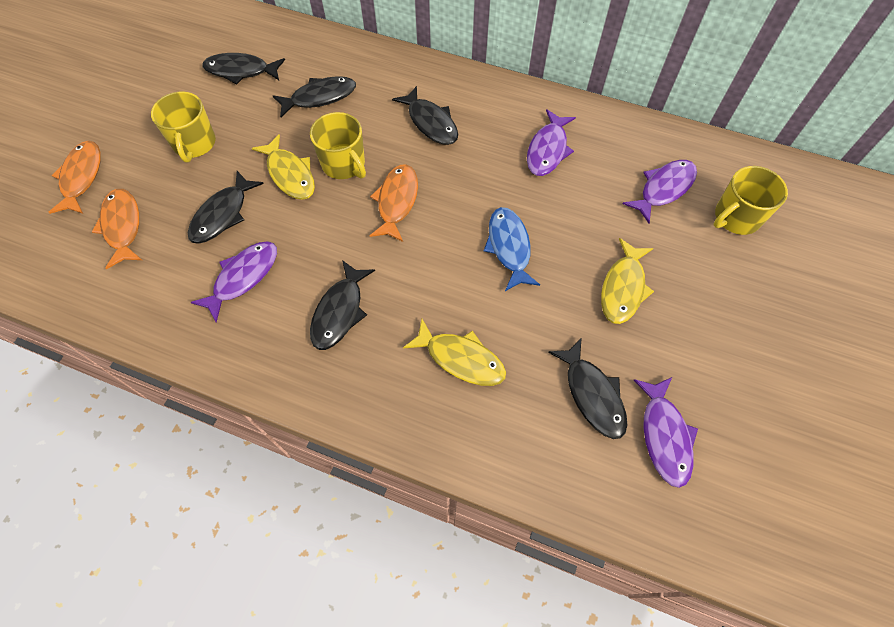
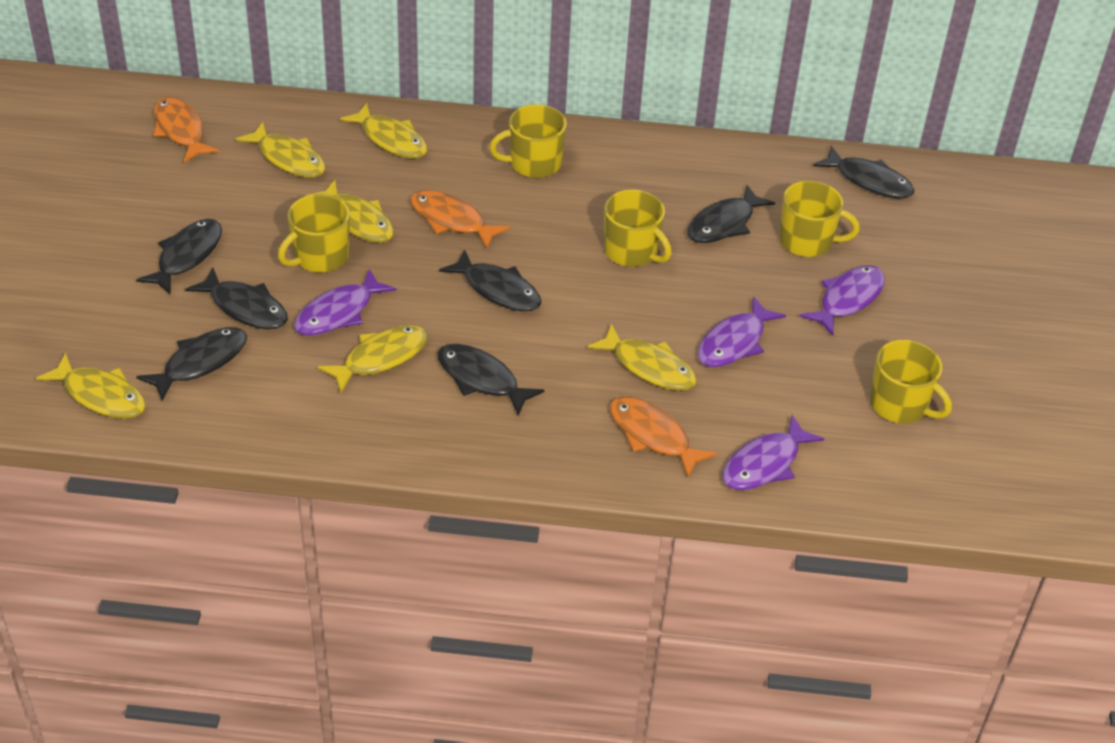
black fish: [188,171,264,244] [202,53,285,84] [273,76,356,117] [310,260,375,350] [392,86,458,145] [548,337,627,439] = 6 -> [136,219,222,295] [136,327,247,401] [185,268,288,329] [437,344,545,416] [439,249,542,312] [687,185,775,243] [813,146,915,199] = 7
blue fish: [484,207,540,291] = 1 -> none = 0
yellow fish: [252,134,315,200] [403,319,506,386] [601,238,654,324] = 3 -> [36,353,145,419] [236,122,325,177] [306,180,393,243] [318,325,428,393] [340,103,427,158] [587,324,697,391] = 6
yellow mug: [151,92,216,163] [310,112,366,179] [714,166,788,235] = 3 -> [278,194,350,273] [489,104,567,178] [604,189,672,267] [779,181,860,257] [870,340,952,423] = 5

